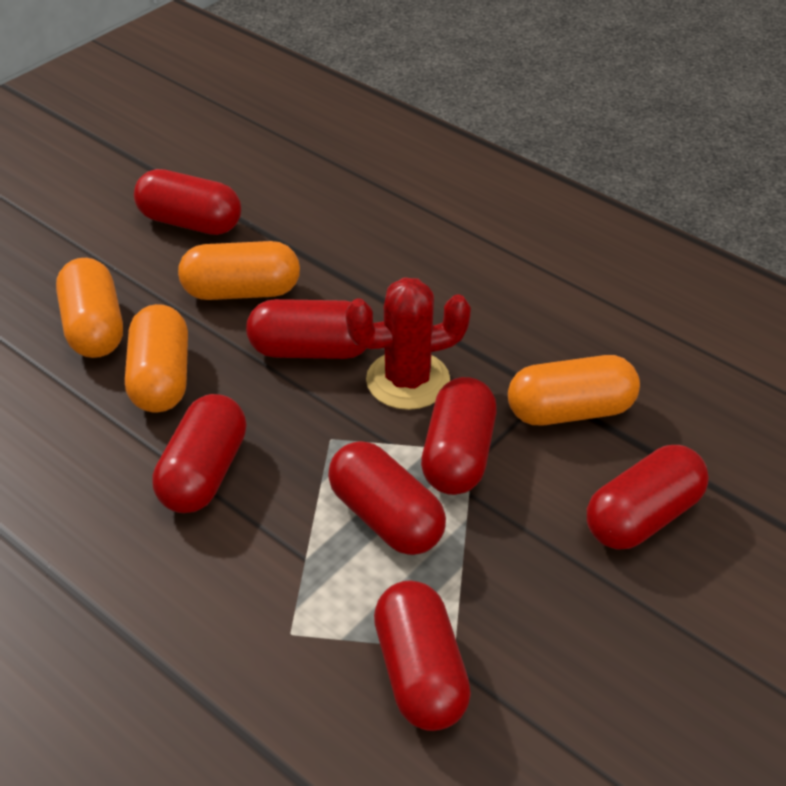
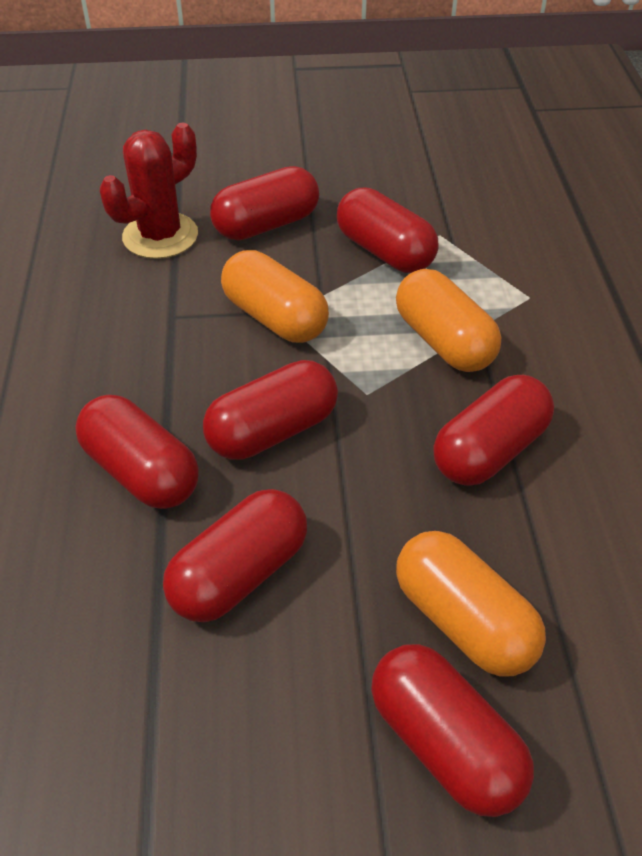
orange capsule: [56,258,123,358] [125,304,188,413] [178,241,300,300] [508,355,640,425] = 4 -> [221,250,329,343] [396,269,501,372] [396,531,546,677] = 3

